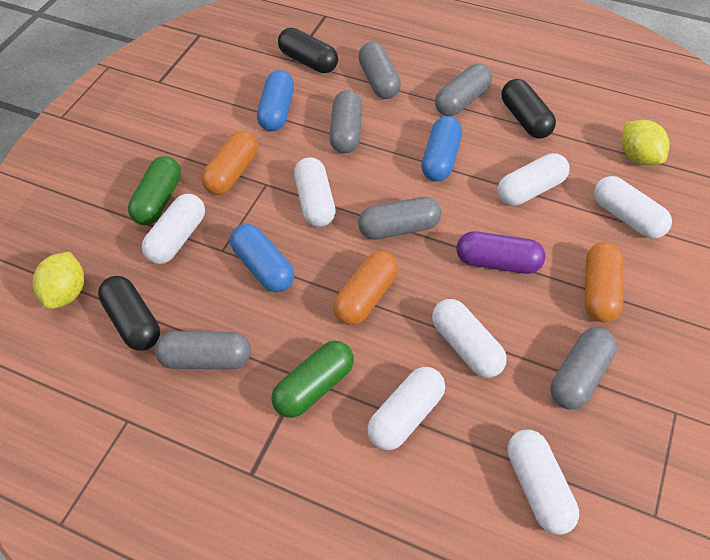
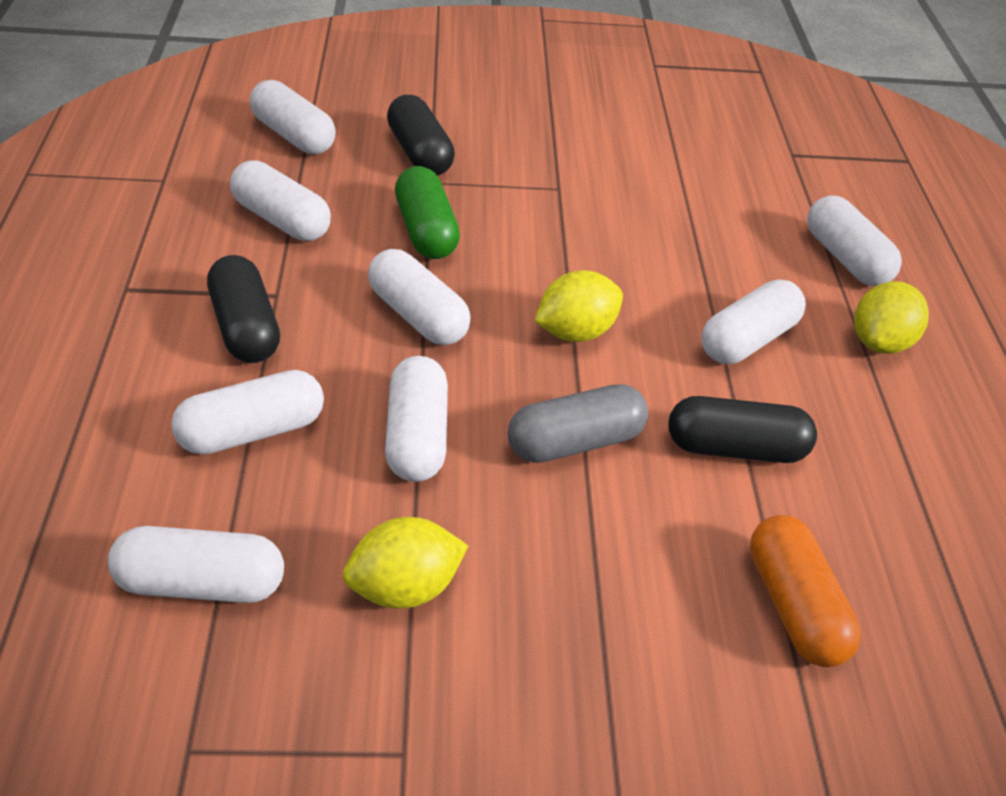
blue capsule: [230,224,294,292] [257,70,294,131] [421,116,462,181] = 3 -> none = 0
green capsule: [128,156,181,225] [271,341,354,418] = 2 -> [395,166,460,259] = 1
grey capsule: [155,331,251,369] [329,90,362,153] [358,42,401,99] [358,197,441,240] [435,64,492,116] [551,327,617,410] = 6 -> [508,384,648,463] = 1
orange capsule: [201,131,258,195] [333,251,398,325] [585,242,623,322] = 3 -> [750,515,861,667] = 1
purple capsule: [457,231,545,274] = 1 -> none = 0
white capsule: [142,194,205,264] [294,157,336,227] [367,367,445,450] [432,299,507,378] [498,153,570,206] [508,430,579,535] [594,176,672,239] = 7 -> [108,526,284,603] [171,370,324,455] [230,160,331,241] [250,80,336,154] [368,249,471,345] [385,356,448,482] [701,279,806,364] [807,195,902,286] = 8
yellow lemon: [33,252,84,309] [621,120,669,165] = 2 -> [343,517,468,609] [535,270,623,342] [854,281,929,354] = 3

